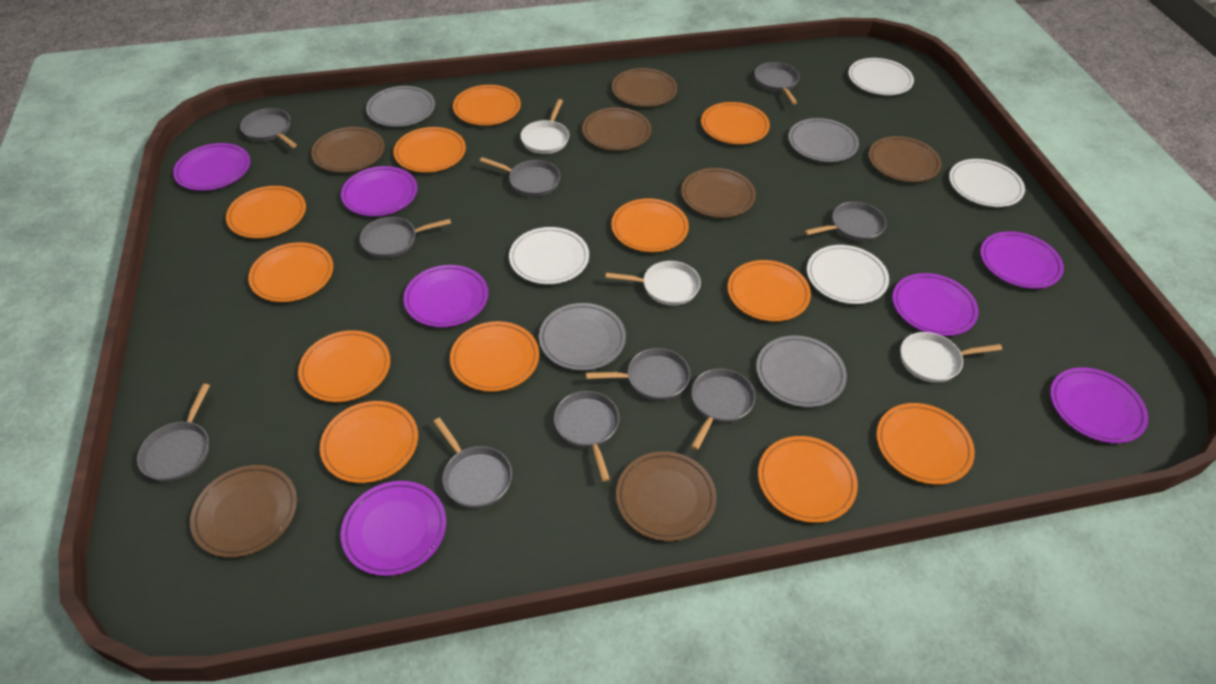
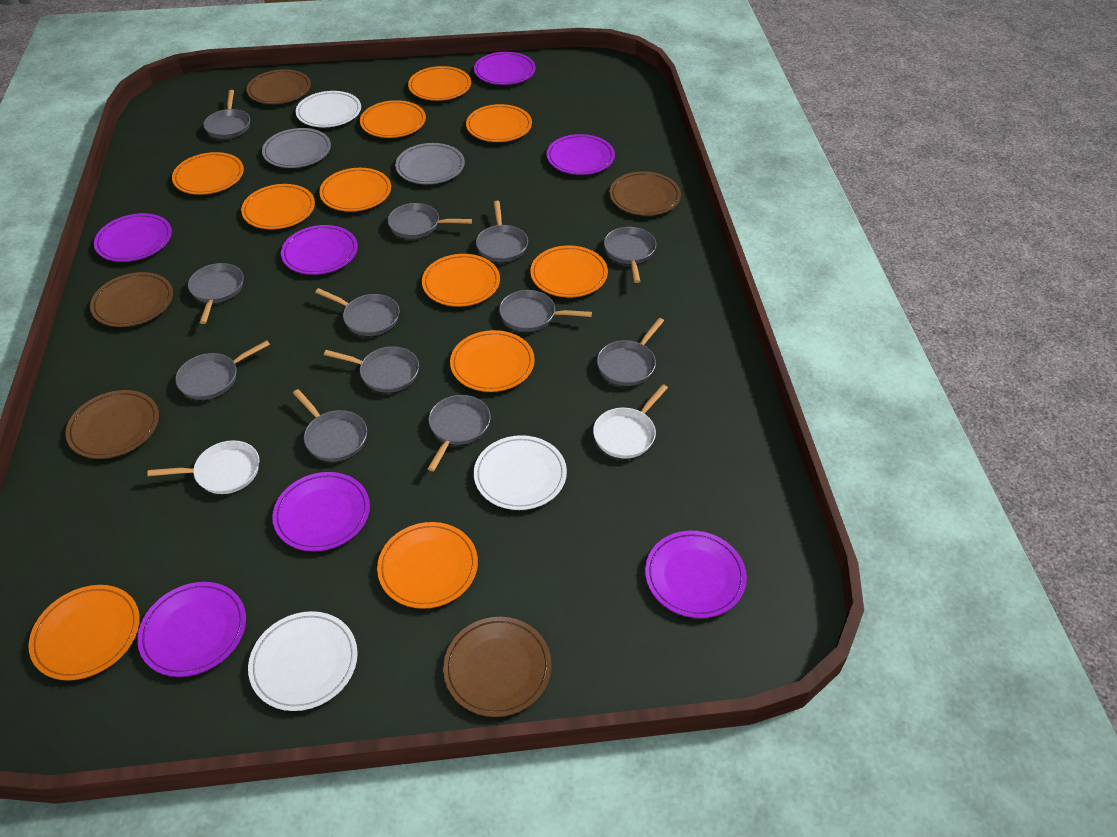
brown plate: [190,465,297,558] [311,127,385,173] [582,107,651,151] [612,68,677,107] [616,451,717,541] [681,168,756,218] [869,136,942,182] = 7 -> [66,390,159,459] [90,272,173,327] [247,69,311,104] [443,617,552,717] [610,171,681,216] = 5
grey pan: [137,384,210,482] [240,108,297,148] [360,217,451,258] [433,418,512,508] [480,157,560,197] [554,391,619,481] [586,348,690,400] [691,368,755,450] [754,62,799,104] [805,202,886,241] = 10 -> [175,340,270,400] [188,263,244,324] [203,90,250,139] [293,389,367,462] [315,288,400,336] [324,346,419,393] [388,203,472,239] [427,395,491,471] [476,201,528,262] [499,290,592,332] [597,318,664,386] [604,227,656,283] = 12
grey plate: [366,86,435,127] [539,303,626,371] [756,335,847,407] [788,118,859,162] = 4 -> [262,128,331,168] [395,143,465,184] = 2
orange plate: [226,186,306,238] [248,242,333,302] [298,330,390,402] [320,401,418,483] [393,127,466,173] [450,321,539,392] [453,85,521,125] [611,198,689,252] [701,102,770,144] [728,260,811,321] [758,436,858,523] [876,403,975,485] = 12 -> [28,585,140,680] [172,152,244,195] [241,184,315,229] [319,168,391,212] [360,100,426,138] [377,522,478,609] [408,66,471,101] [422,254,500,307] [450,330,535,392] [466,104,532,142] [531,245,608,297] = 11
white pan: [520,99,569,154] [605,261,701,305] [900,332,1002,383] = 3 -> [147,440,259,494] [593,384,668,459] = 2
white plate: [509,227,589,284] [807,245,889,304] [848,58,914,95] [949,159,1025,207] = 4 -> [248,611,358,711] [296,91,361,127] [474,435,567,510] = 3

